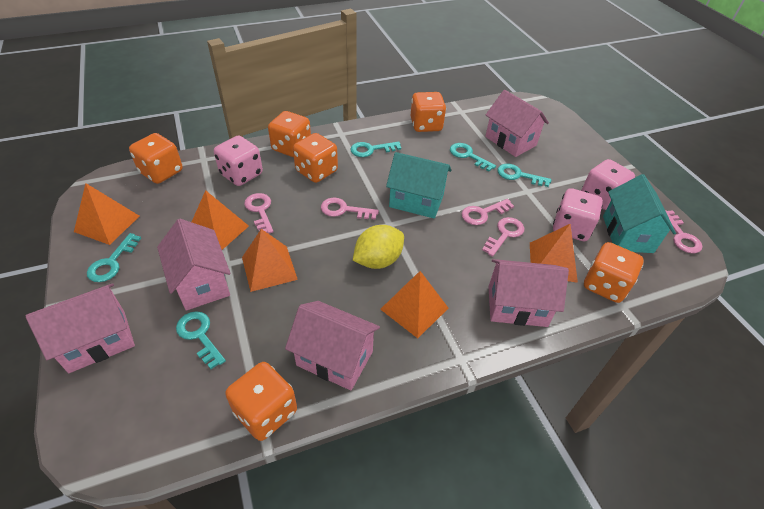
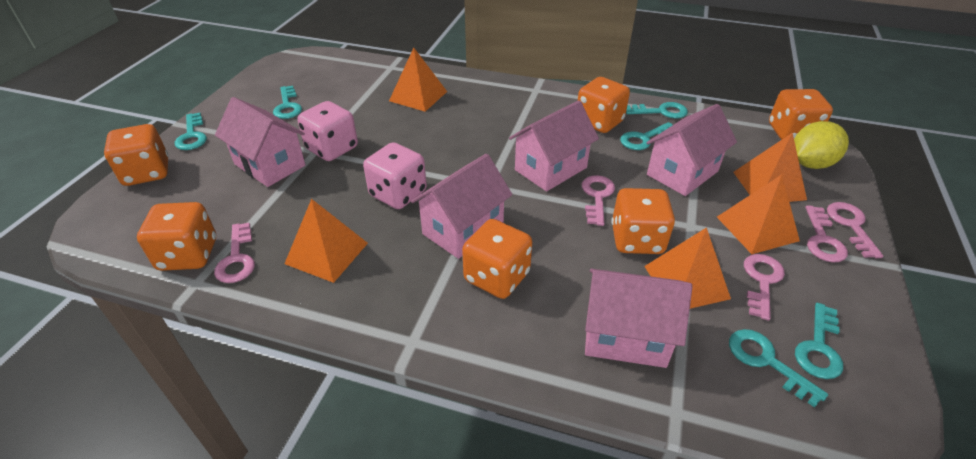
pink dice: [214,135,263,186] [553,188,603,241] [581,159,635,210] = 3 -> [297,101,358,161] [363,142,427,209] = 2
turquoise house: [386,152,451,219] [603,174,676,253] = 2 -> none = 0
turquoise key: [87,233,141,282] [176,311,226,369] [350,142,401,157] [450,143,496,171] [498,164,551,187] = 5 -> [175,113,207,150] [273,86,302,119] [620,122,673,150] [626,102,688,118] [729,329,828,408] [795,303,843,379] = 6

